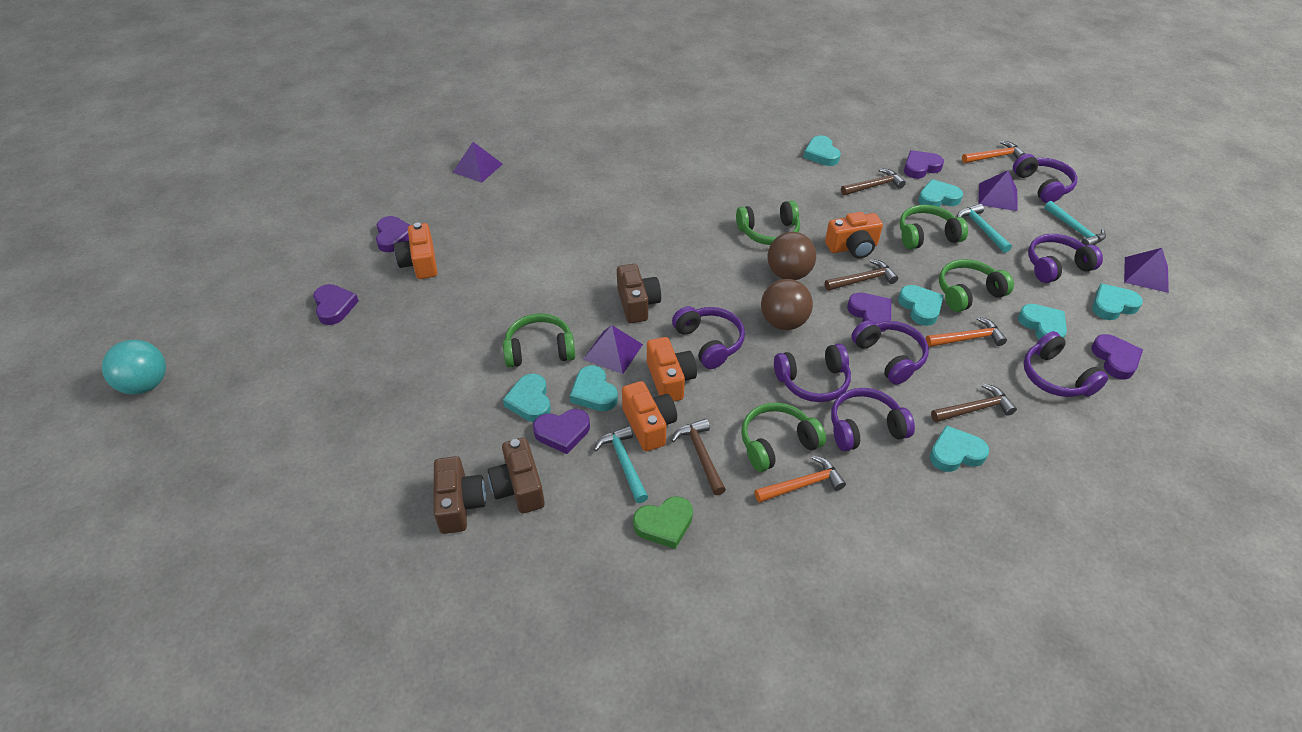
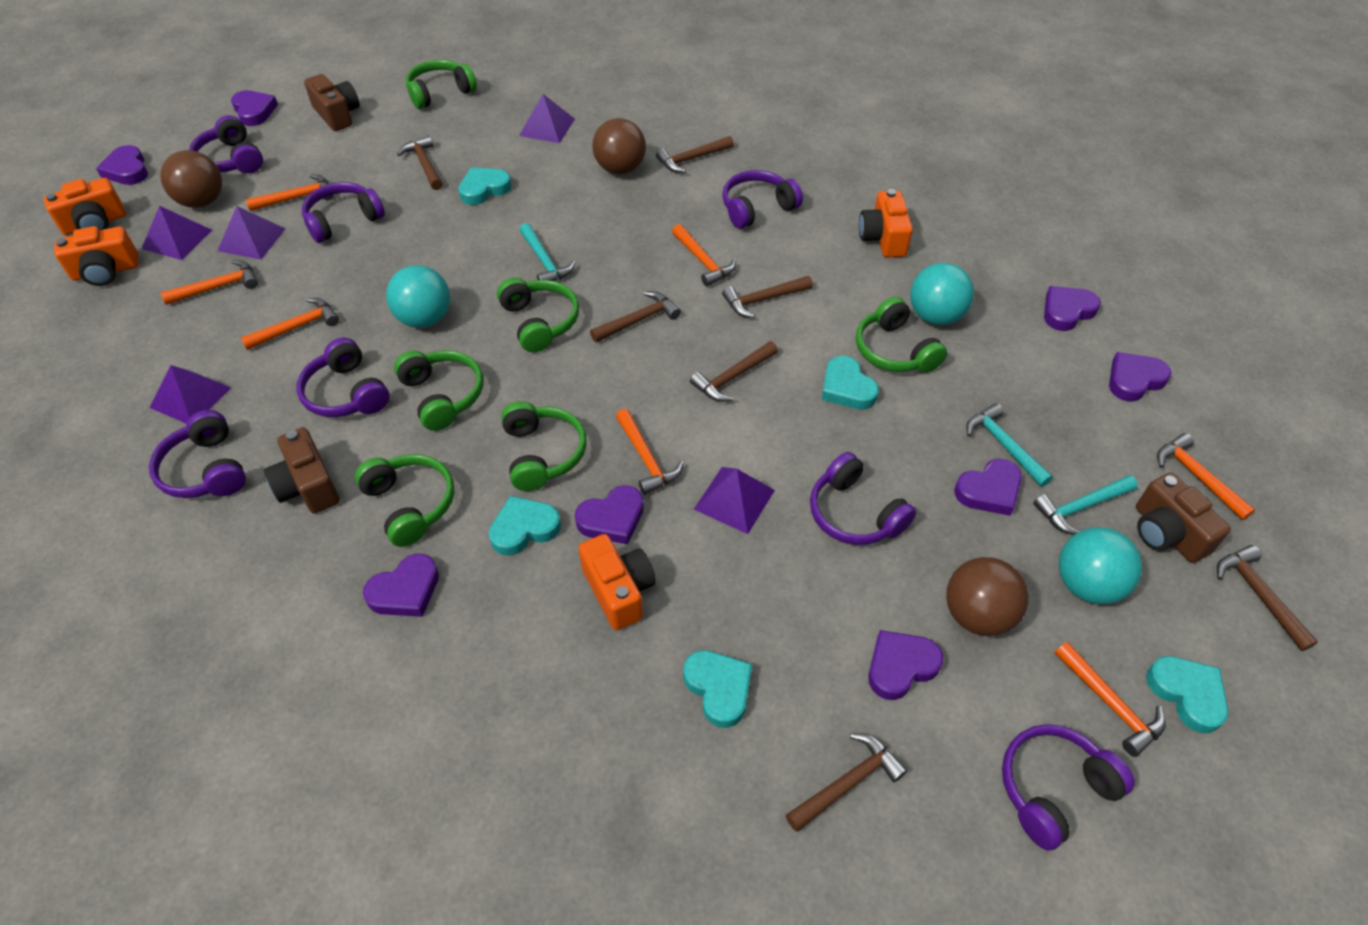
brown ball: [761,279,813,330] [768,232,816,280] = 2 -> [160,150,222,208] [592,118,646,174] [946,557,1029,636] = 3
brown hammer: [671,419,726,495] [825,259,898,291] [841,168,906,195] [931,384,1017,422] = 4 -> [397,135,443,190] [590,291,681,343] [656,136,734,173] [690,341,778,402] [722,276,813,318] [786,733,908,832] [1217,545,1318,651] = 7
green headphones: [503,313,575,368] [736,201,800,245] [741,403,826,472] [900,205,968,249] [939,259,1014,312] = 5 -> [355,454,454,547] [394,350,483,431] [406,60,477,109] [497,278,579,352] [501,401,587,491] [856,297,947,373] = 6
green heart: [633,496,693,549] = 1 -> none = 0
orange hammer: [755,455,846,503] [926,317,1007,347] [962,141,1026,163] = 3 -> [161,260,258,305] [241,298,339,350] [246,174,334,211] [616,409,683,495] [672,224,736,287] [1054,642,1165,757] [1157,433,1255,520] = 7
purple heart: [313,284,359,325] [376,216,410,252] [533,409,590,454] [847,293,891,332] [904,150,944,179] [1091,334,1143,380] = 6 -> [96,145,148,185] [231,90,278,126] [363,554,439,617] [575,485,644,544] [868,630,943,700] [954,459,1022,516] [1044,286,1101,331] [1109,352,1172,402] = 8
purple pyramid: [453,142,502,183] [583,325,643,374] [979,170,1018,211] [1124,248,1169,293] = 4 -> [141,206,212,260] [149,365,231,424] [217,206,285,259] [519,94,575,143] [694,467,775,534] = 5
turquoise ball: [102,340,166,394] = 1 -> [386,265,450,328] [910,263,974,325] [1059,527,1142,604] = 3
turquoise heart: [503,374,551,422] [570,365,618,411] [803,135,841,166] [898,285,944,326] [918,179,963,207] [930,425,989,472] [1018,304,1067,340] [1092,283,1143,320] = 8 -> [459,167,511,205] [489,496,561,556] [683,650,752,728] [821,356,879,410] [1146,656,1228,733] = 5

